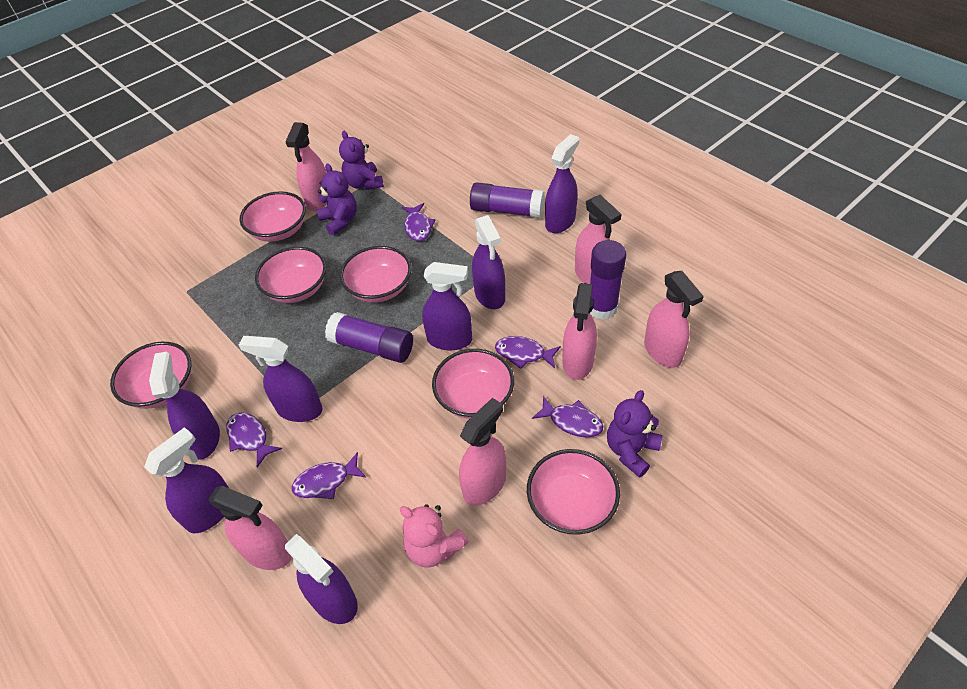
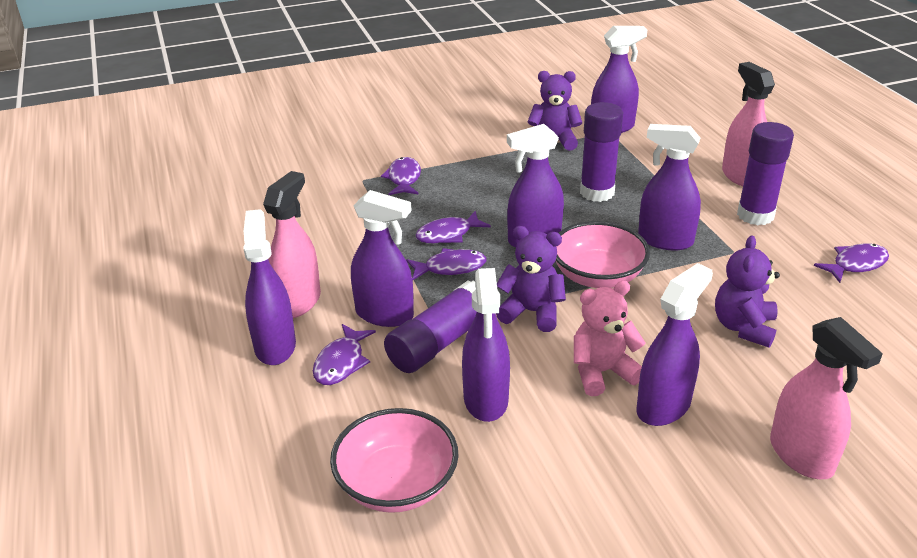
pink bowl: [110,341,192,409] [240,191,306,242] [255,247,326,303] [340,246,411,303] [432,349,514,419] [527,449,620,535] = 6 -> [330,408,459,513] [556,221,650,288] = 2
pink spray bottle: [208,486,292,570] [285,122,327,211] [459,398,506,506] [562,283,597,380] [575,195,622,284] [644,271,704,368] = 6 -> [263,171,321,318] [722,62,775,186] [770,317,883,479] = 3

